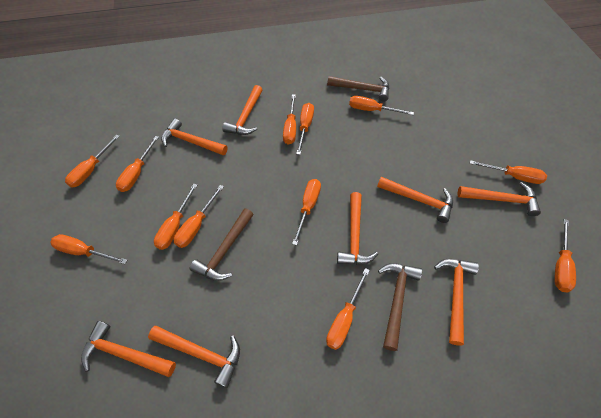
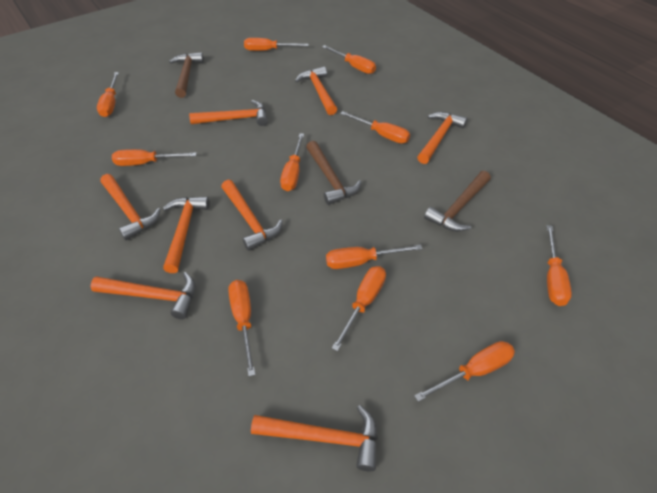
orange screwdriver: [50,234,127,264] [65,135,120,188] [116,136,159,192] [154,183,197,250] [174,185,224,248] [283,94,296,145] [292,179,321,246] [296,103,314,155] [326,268,370,350] [349,96,414,115] [470,160,547,184] [554,219,576,292] = 12 -> [97,72,119,117] [112,149,197,166] [228,280,256,376] [244,38,309,51] [280,133,304,191] [322,45,376,74] [326,244,422,269] [332,266,386,351] [340,111,410,143] [414,341,515,402] [547,225,572,306] = 11

